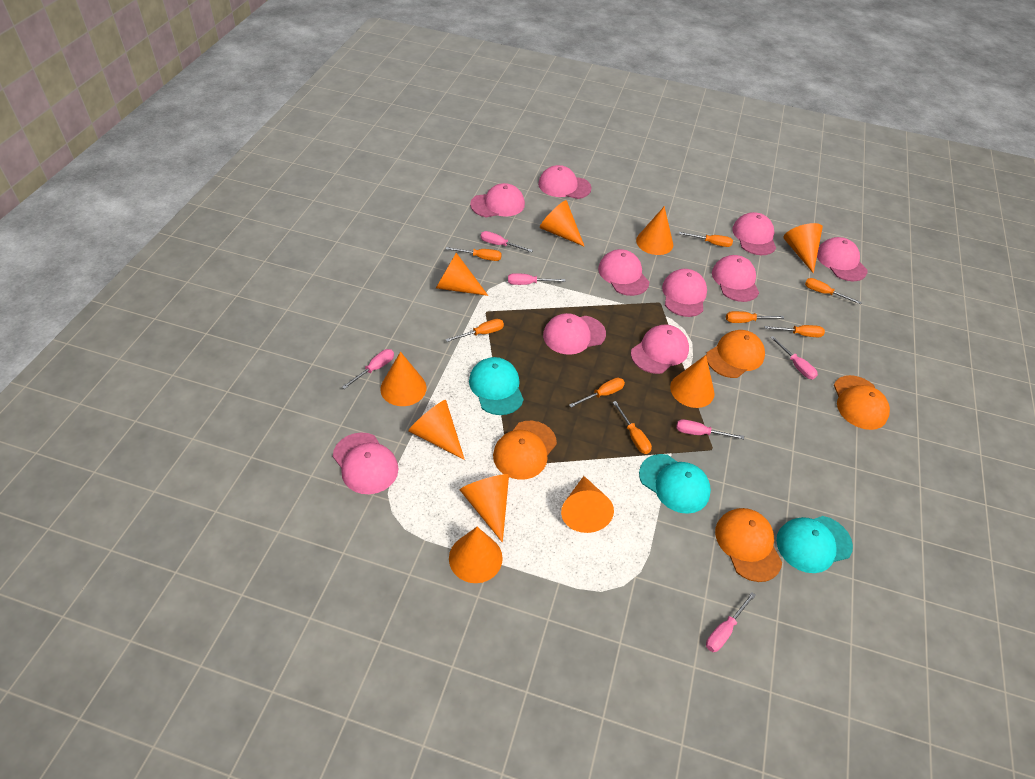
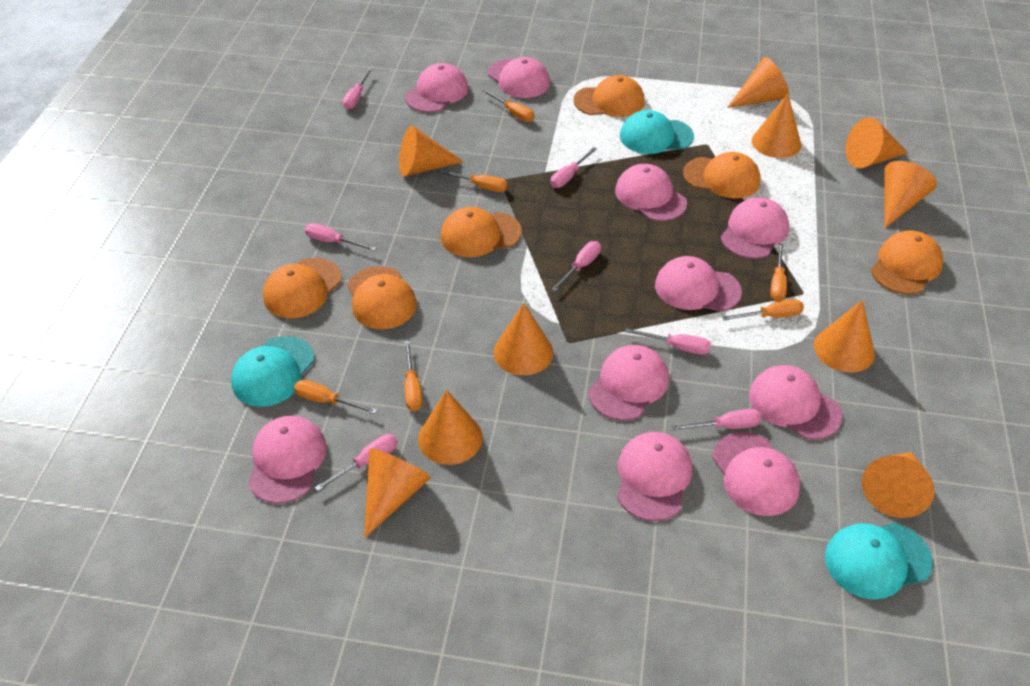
orange cap: [493,421,557,480] [706,330,765,378] [715,508,782,582] [834,375,890,430] = 4 -> [263,258,342,318] [348,266,417,329] [440,207,522,257] [574,75,645,117] [683,152,761,199] [871,230,943,295] = 6
orange screwdriver: [446,247,502,261] [446,319,504,342] [569,378,625,408] [613,401,652,454] [679,232,733,247] [726,311,784,323] [765,325,825,337] [805,278,862,304] = 8 -> [294,380,377,414] [404,341,422,411] [437,169,508,192] [482,89,535,122] [722,299,804,320] [770,243,787,302] = 6
pink screwdriver: [342,349,394,389] [481,231,533,252] [508,273,565,285] [676,419,744,439] [706,592,756,652] [770,336,818,379] = 6 -> [305,223,376,251] [315,434,398,491] [343,68,372,110] [550,147,597,188] [552,241,601,291] [625,328,711,355] [671,409,762,431] = 7

